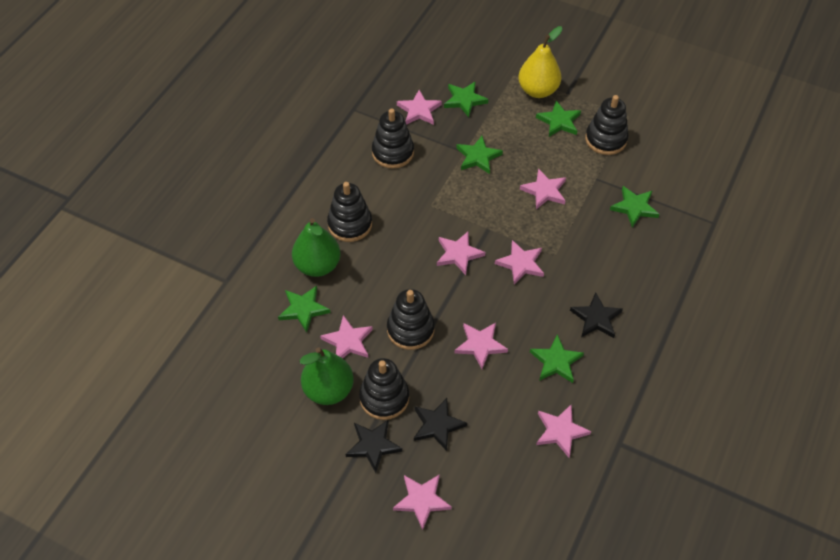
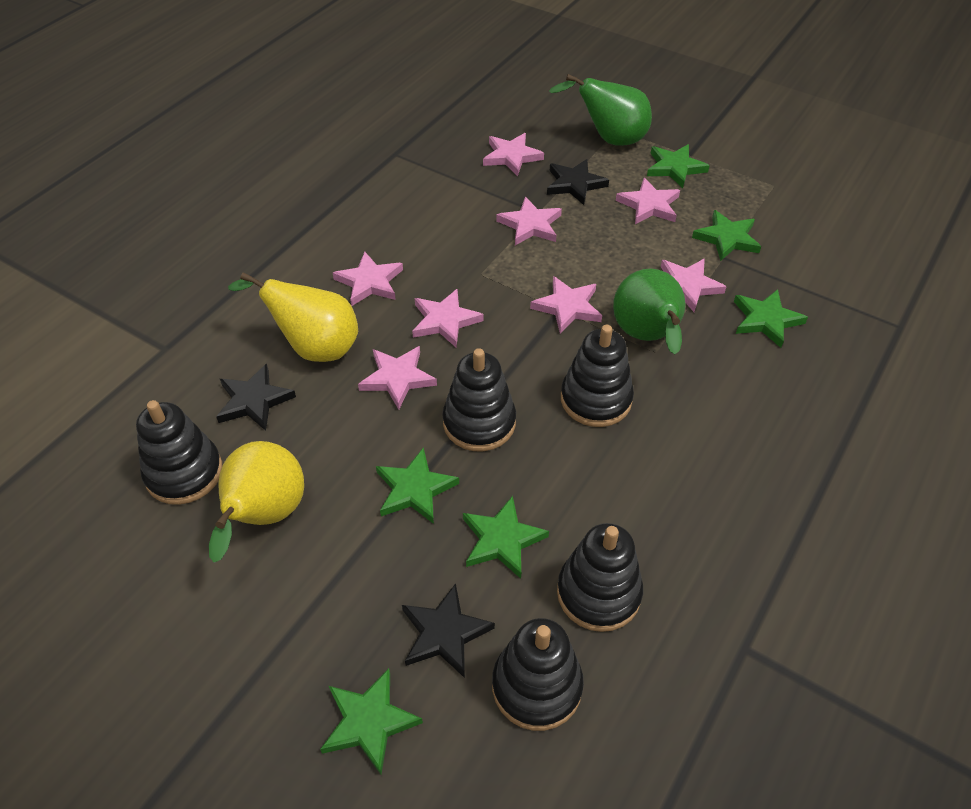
yellow pear: [518,26,562,98] = 1 -> [209,441,304,563] [228,272,358,362] = 2

